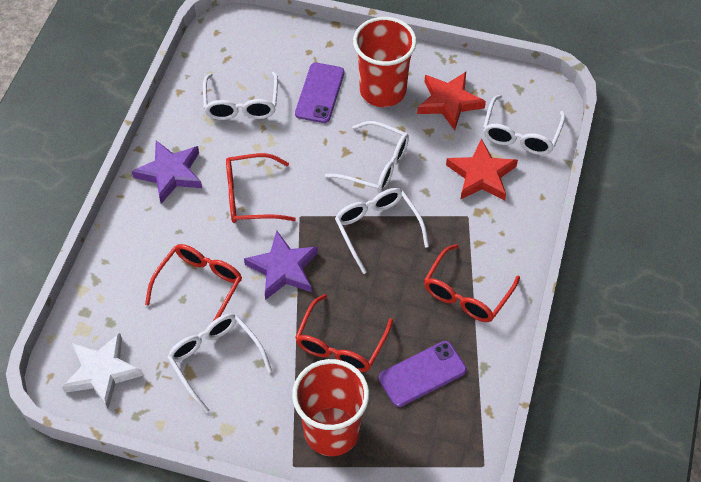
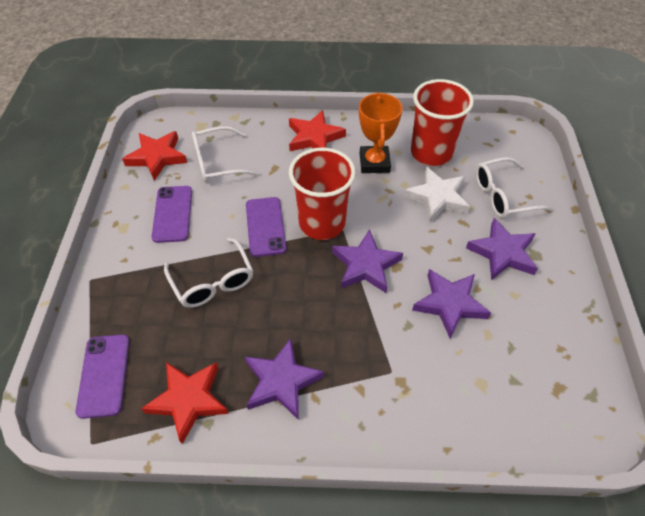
orange trophy: none = 0 -> [359,92,402,173] = 1
purple phone: [295,63,344,123] [379,341,466,407] = 2 -> [75,334,130,419] [152,186,192,243] [246,197,286,257] = 3
purple star: [132,141,202,204] [244,231,318,300] = 2 -> [245,338,324,420] [332,229,403,293] [412,269,491,338] [466,218,538,280] = 4
red glasses: [145,244,242,321] [226,153,296,223] [295,294,393,372] [424,244,520,322] = 4 -> none = 0
red star: [417,72,486,130] [446,139,518,201] = 2 -> [122,131,187,181] [141,362,229,444] [289,110,346,151] = 3
white glasses: [167,313,272,413] [203,72,278,120] [325,121,409,193] [335,188,429,274] [483,95,565,155] = 5 -> [164,238,253,308] [192,126,259,183] [476,157,554,218] = 3

